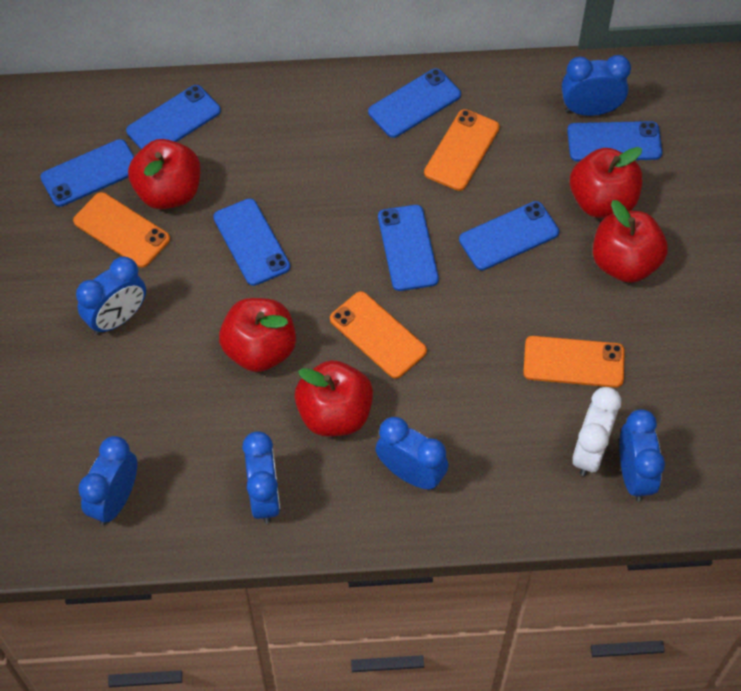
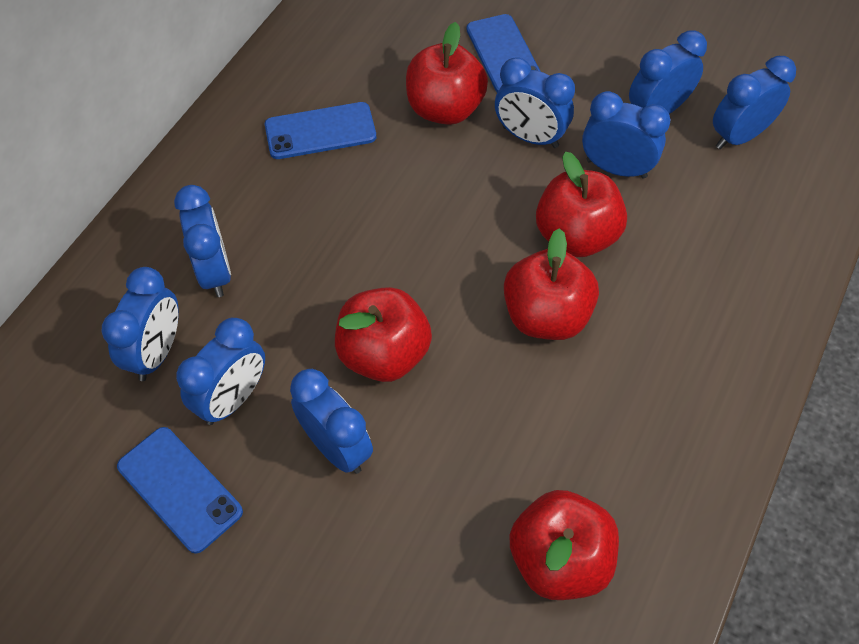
blue clock: [76,257,146,335] [78,436,137,525] [242,432,280,523] [375,417,448,490] [562,55,631,116] [619,409,665,501] = 6 -> [102,267,179,381] [174,185,231,297] [177,318,265,425] [290,369,373,474] [495,57,575,148] [582,91,670,179] [629,30,707,114] [713,56,796,149] = 8
blue phone: [40,139,134,207] [126,85,221,149] [213,198,290,286] [368,68,461,138] [378,205,439,291] [459,201,559,270] [567,121,662,161] = 7 -> [117,427,243,554] [265,102,376,159] [466,14,541,92] = 3
orange phone: [73,192,170,268] [330,291,427,379] [424,109,500,191] [523,336,625,388] = 4 -> none = 0
white clock: [572,387,621,476] = 1 -> none = 0

